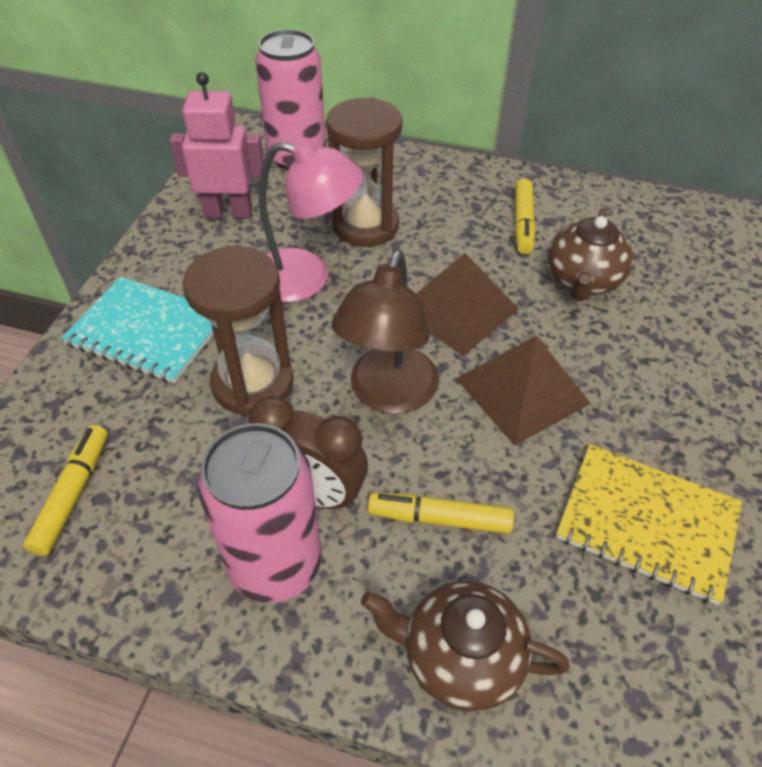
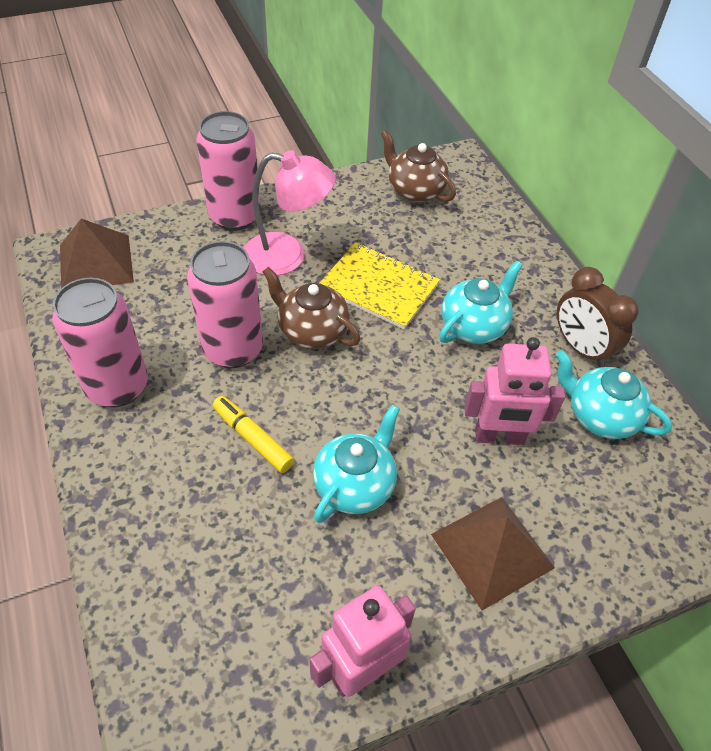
brown hourglass: [182,246,293,416] [326,97,402,247] = 2 -> none = 0
brown lamp: [332,250,439,414] = 1 -> none = 0
pink can: [197,423,321,603] [255,29,326,170] = 2 -> [52,278,148,407] [187,241,263,368] [196,111,261,231] = 3
pink robot: [169,72,264,219] = 1 -> [310,585,416,697] [464,337,565,445] = 2
turquoise notebook: [61,277,214,384] = 1 -> none = 0
turquoise teapot: none = 0 -> [313,405,400,523] [439,261,523,344] [556,350,672,439] = 3
yellow marker: [23,425,108,556] [368,492,514,534] [515,178,535,255] = 3 -> [213,396,294,473] = 1

